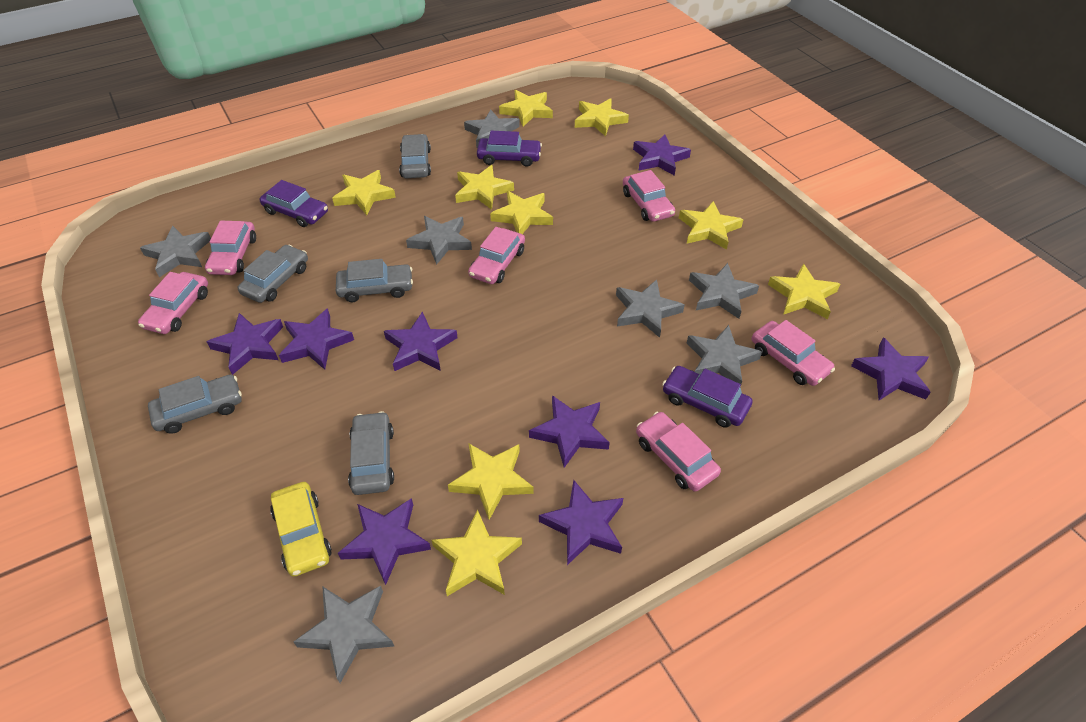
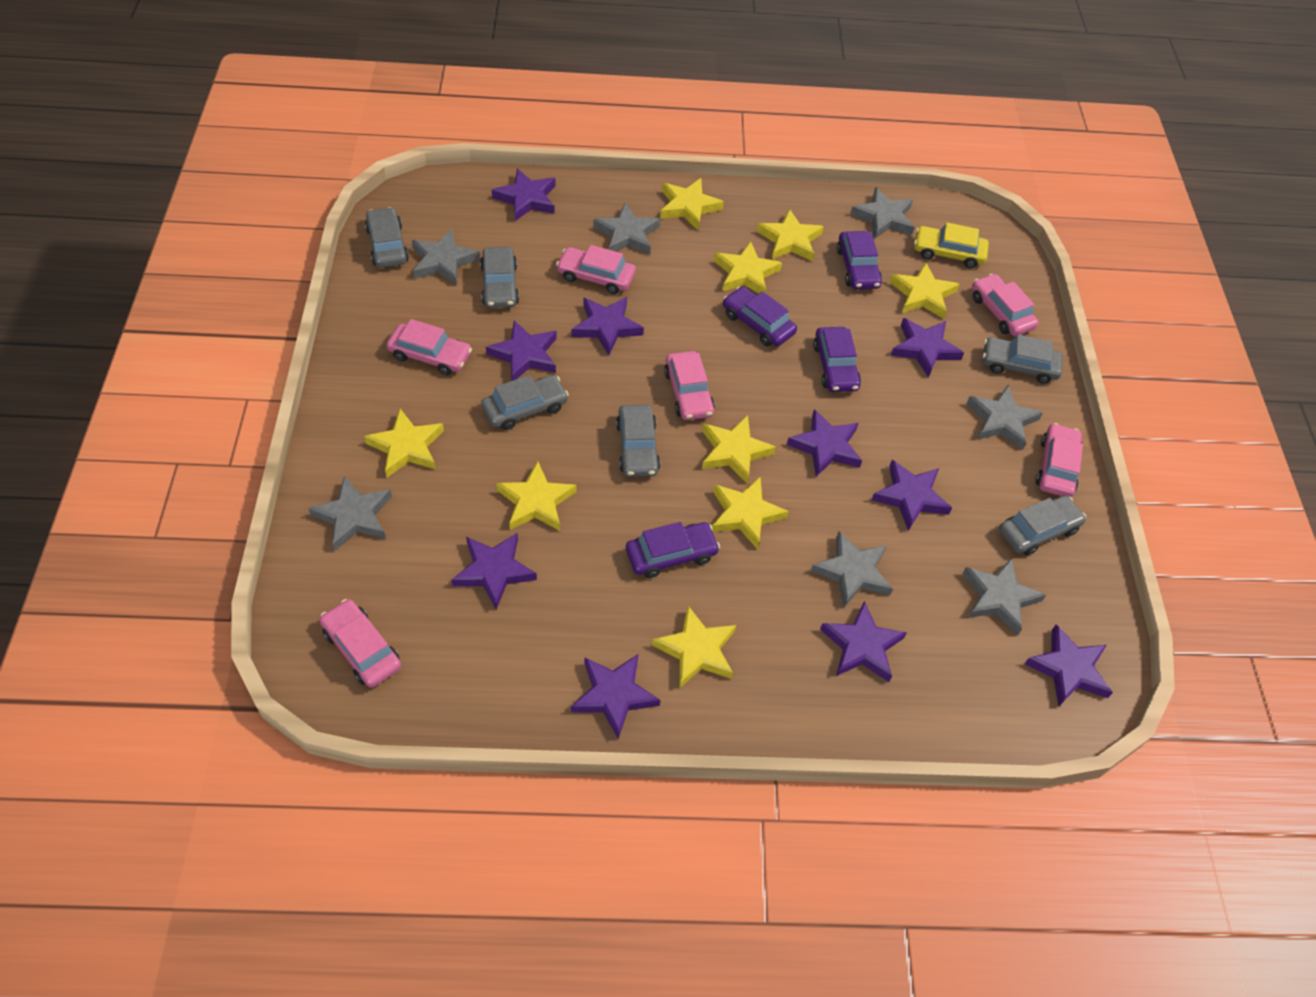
grey car: [148,374,242,434] [238,245,308,303] [336,259,413,302] [348,411,394,495] [399,134,431,178] = 5 -> [365,207,409,268] [480,247,519,308] [481,375,569,430] [616,405,660,477] [983,335,1063,384] [999,495,1086,555] = 6
purple car: [260,180,328,227] [477,131,542,167] [662,366,753,428] = 3 -> [626,522,720,578] [723,286,797,346] [813,327,861,392] [837,231,882,289] = 4
purple star: [207,313,283,375] [279,308,354,370] [338,498,431,585] [384,311,458,371] [529,395,610,468] [539,480,623,565] [633,134,691,176] [851,338,931,400] = 8 -> [451,533,537,610] [486,320,557,381] [492,169,555,221] [571,654,661,739] [572,297,644,355] [787,409,862,477] [820,601,907,682] [872,460,952,531] [891,318,964,378] [1025,624,1113,706] = 10

